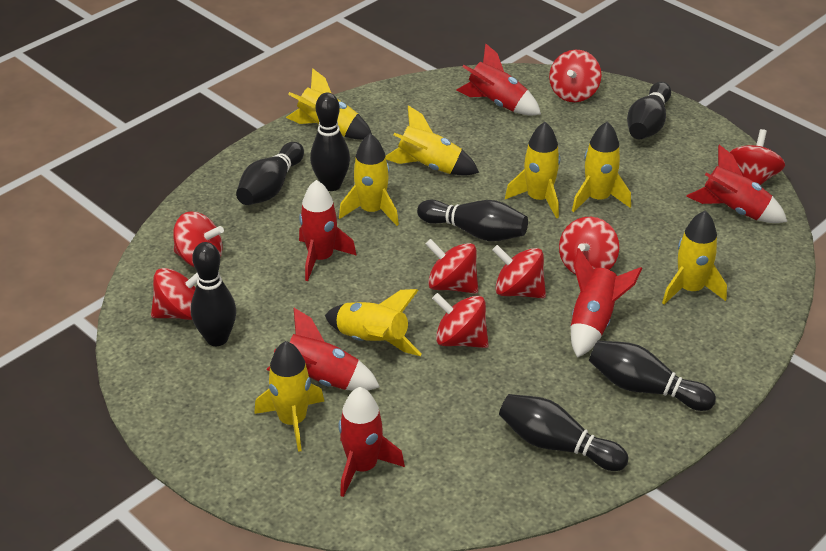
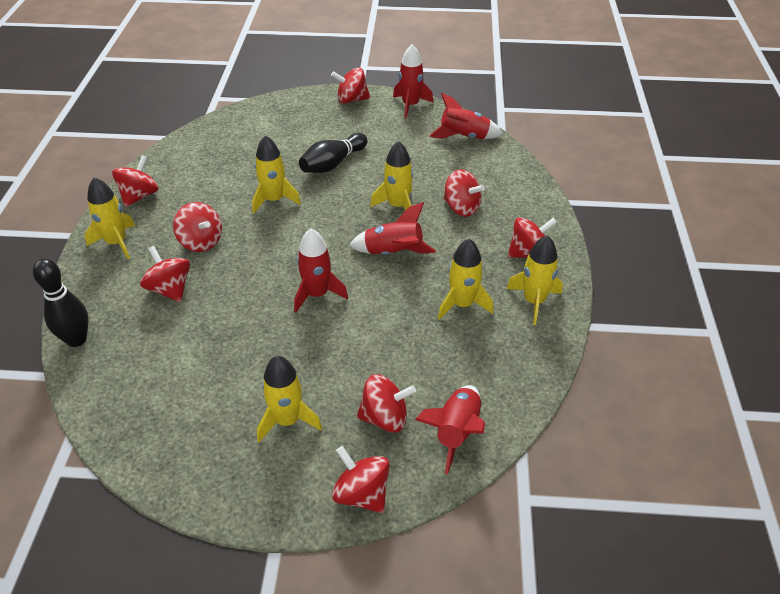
black bowling pin: [191,242,236,346] [236,142,304,205] [310,93,350,191] [417,200,528,241] [499,394,628,471] [589,341,716,411] [627,82,671,139] = 7 -> [33,258,89,347] [299,133,368,173] = 2
red rocket: [266,308,380,391] [299,180,357,281] [338,387,405,497] [456,43,541,115] [571,248,642,358] [686,145,787,223] = 6 -> [294,228,348,312] [349,202,436,255] [393,44,433,118] [415,385,485,474] [429,93,503,139] = 5
yellow rocket: [254,341,324,452] [286,68,372,140] [325,289,422,356] [339,134,399,226] [386,105,479,175] [505,122,560,219] [572,122,631,212] [662,211,727,305] = 8 -> [85,177,135,259] [252,135,301,213] [257,356,322,442] [370,141,413,211] [438,238,493,320] [506,235,563,325] = 6

